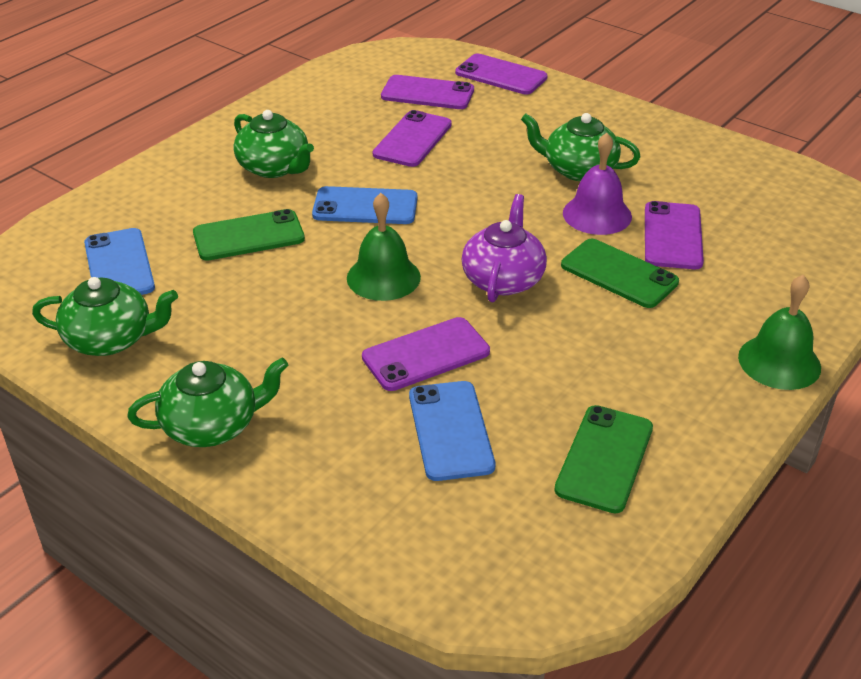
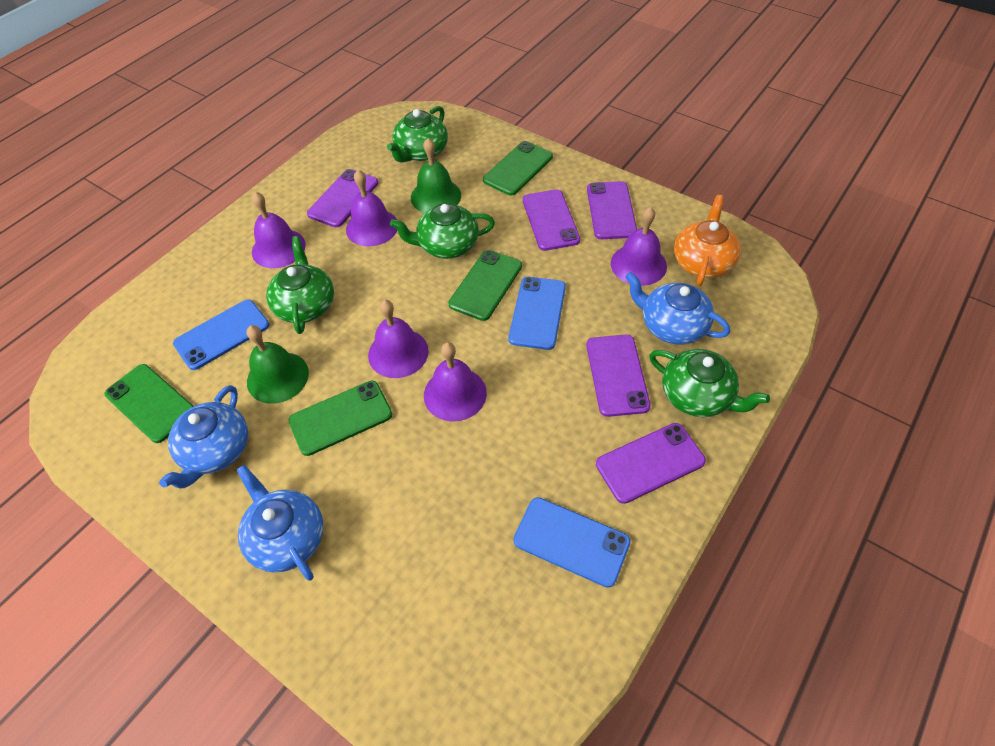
blue teapot: none = 0 -> [159,385,248,488] [236,464,324,581] [625,272,730,345] = 3
green phone: [193,209,305,261] [554,405,653,513] [561,239,679,308] = 3 -> [105,364,194,443] [289,381,392,456] [448,250,522,321] [483,141,553,195] = 4
orange teapot: none = 0 -> [674,195,741,286] = 1
purple bell: [563,133,632,235] = 1 -> [252,192,306,268] [346,170,397,247] [368,300,429,378] [424,342,487,422] [611,207,667,286] = 5
purple teapot: [462,194,547,302] = 1 -> none = 0

